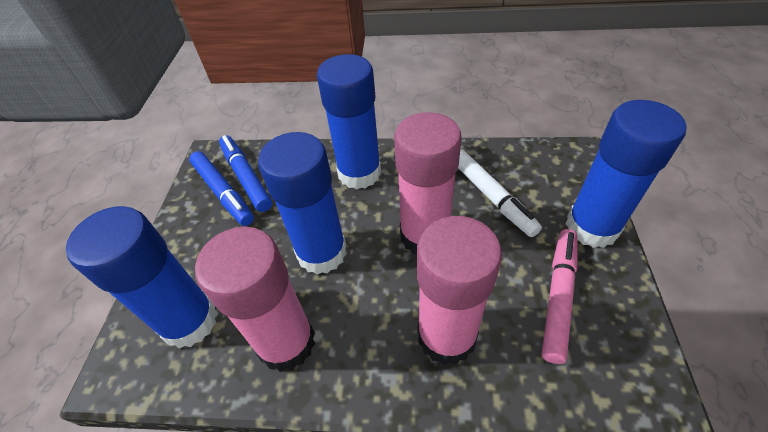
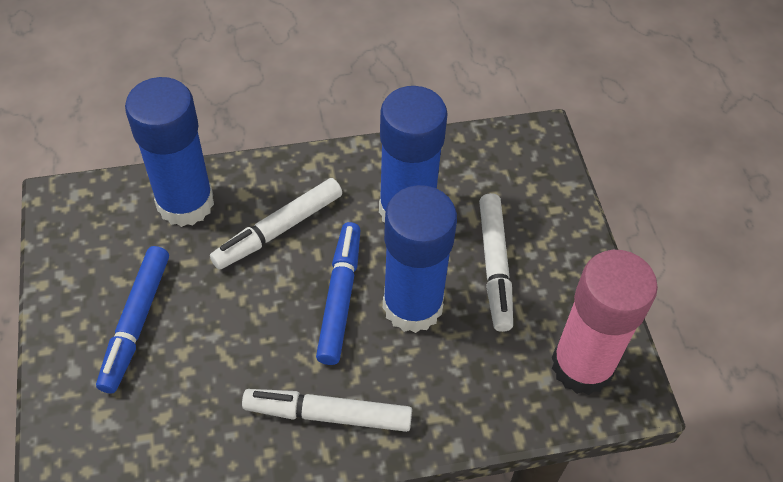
blue glue stick: [66,206,218,349] [258,132,347,275] [317,54,381,189] [566,100,686,248] = 4 -> [125,77,214,227] [379,86,448,223] [383,185,457,333] = 3
pink glue stick: [195,227,315,372] [394,112,462,254] [417,216,502,365] = 3 -> [552,250,658,395] = 1
pink marker: [541,229,578,364] = 1 -> none = 0
white marker: [458,149,542,237] = 1 -> [210,178,342,270] [242,389,412,432] [479,193,513,332] = 3

